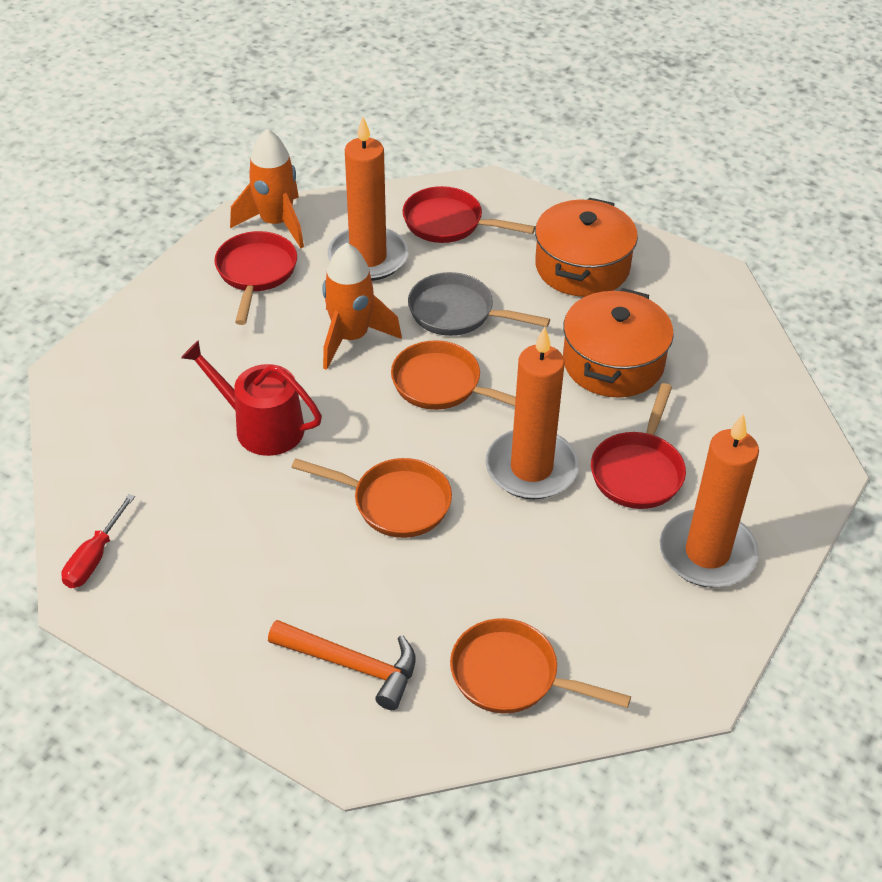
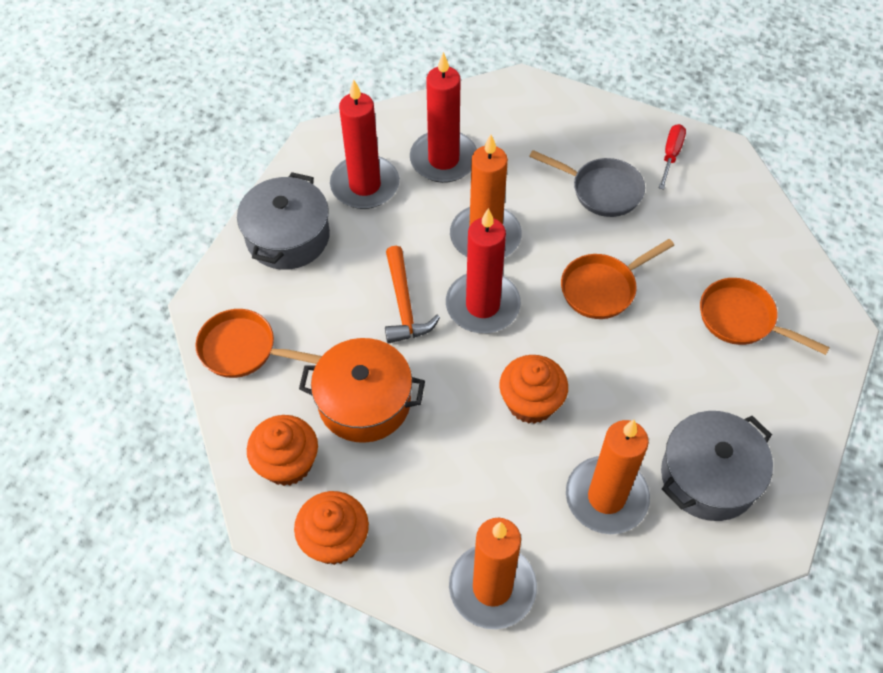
grey pot: none = 0 -> [237,172,330,270] [661,411,773,521] = 2
orange cupcake: none = 0 -> [247,415,318,486] [294,491,369,565] [499,355,568,424] = 3
orange pot: [535,197,638,297] [563,288,674,398] = 2 -> [299,338,425,443] = 1
orange rocket: [230,129,304,248] [322,243,402,370] = 2 -> none = 0
red candle: none = 0 -> [330,80,399,209] [410,52,477,183] [446,208,521,333] = 3
red pan: [214,231,297,325] [402,186,535,243] [591,383,686,509] = 3 -> none = 0
red watering can: [181,340,322,456] = 1 -> none = 0

